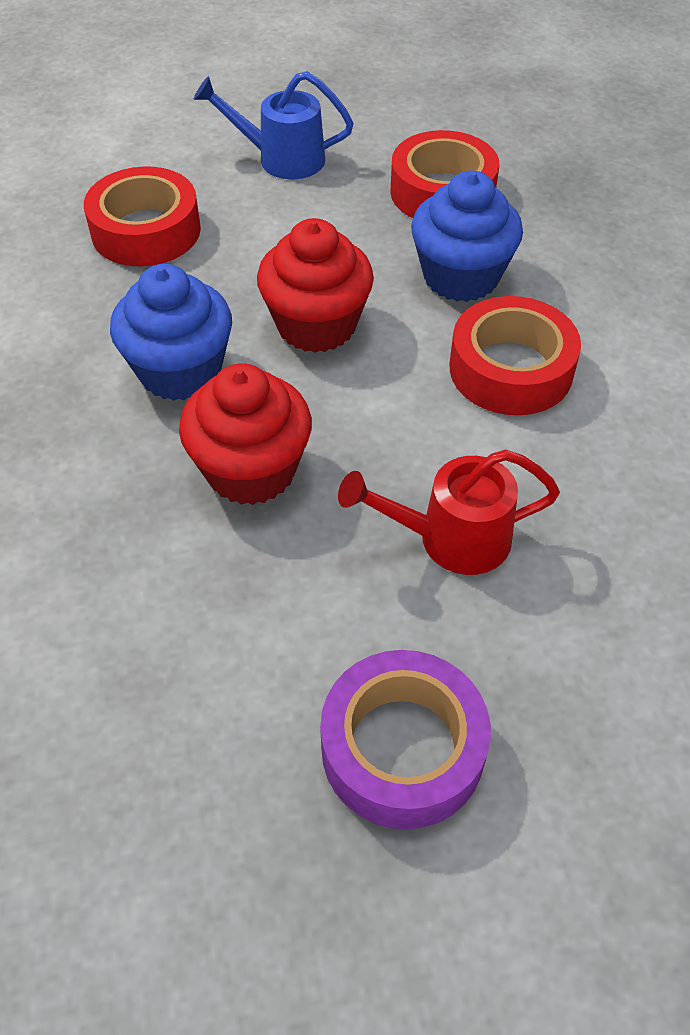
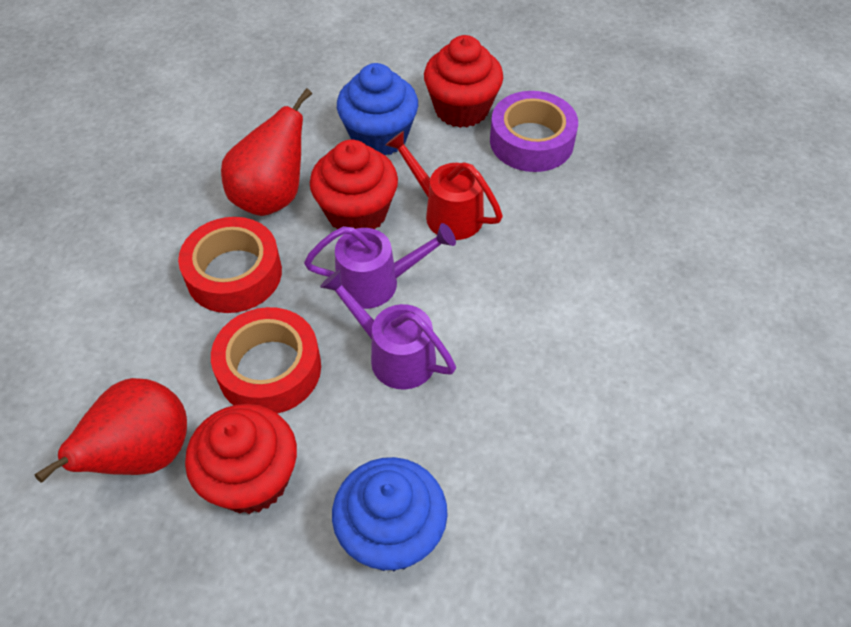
blue watering can: [194,71,354,179] = 1 -> none = 0
purple watering can: none = 0 -> [304,223,456,309] [320,270,456,390] = 2
red cupcake: [179,363,312,505] [257,218,374,353] = 2 -> [185,404,297,514] [310,140,398,229] [424,35,503,128] = 3
red pear: none = 0 -> [34,378,187,483] [221,88,312,216] = 2
red tape: [84,166,201,266] [390,130,499,218] [450,296,581,415] = 3 -> [178,217,282,313] [211,307,321,414] = 2

